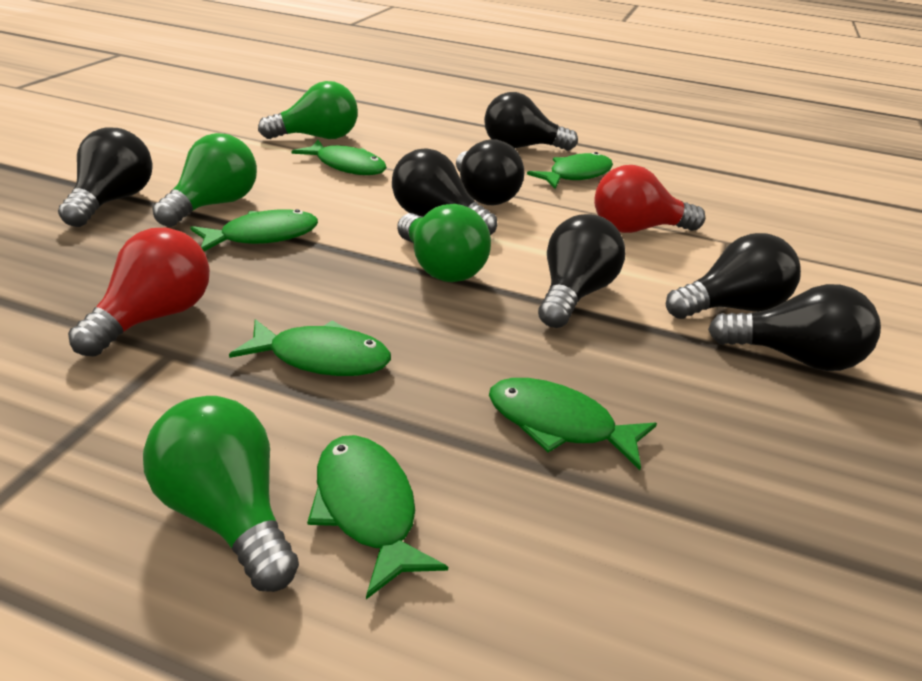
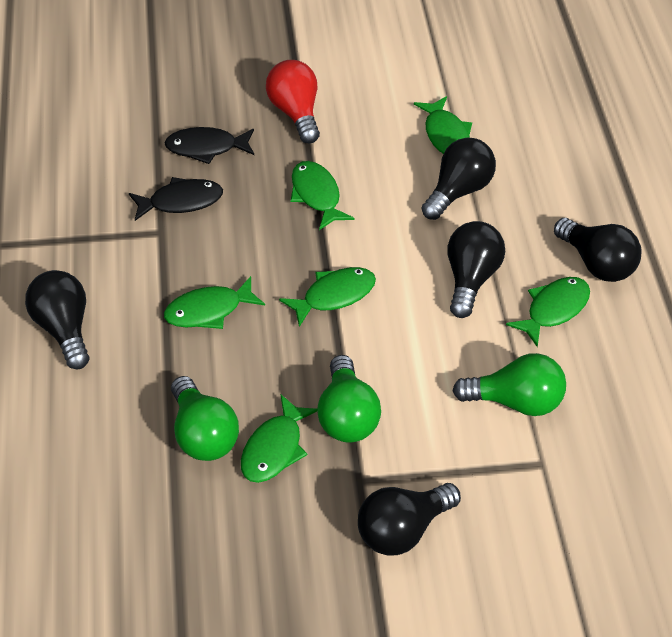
black fish: none = 0 -> [129,177,223,221] [165,127,254,164] = 2
black light bulb: [58,127,153,227] [392,148,497,235] [456,139,524,205] [484,92,578,151] [538,214,625,328] [666,233,801,319] [708,284,881,371] = 7 -> [25,270,89,370] [358,483,461,556] [422,137,496,220] [447,221,505,318] [554,218,642,282] = 5
green light bulb: [143,396,299,592] [152,133,257,227] [258,81,358,139] [397,204,491,282] = 4 -> [171,376,239,461] [317,355,381,442] [452,353,566,416] = 3
red light bulb: [68,228,210,357] [594,165,705,233] = 2 -> [266,60,320,144] = 1

